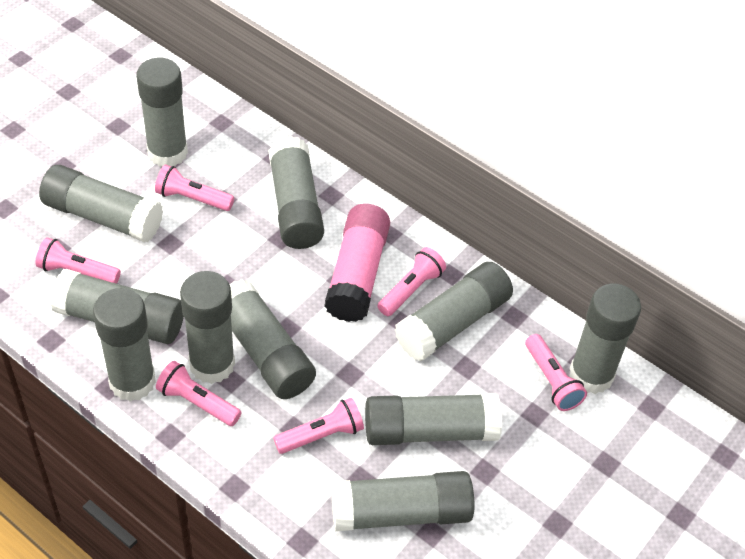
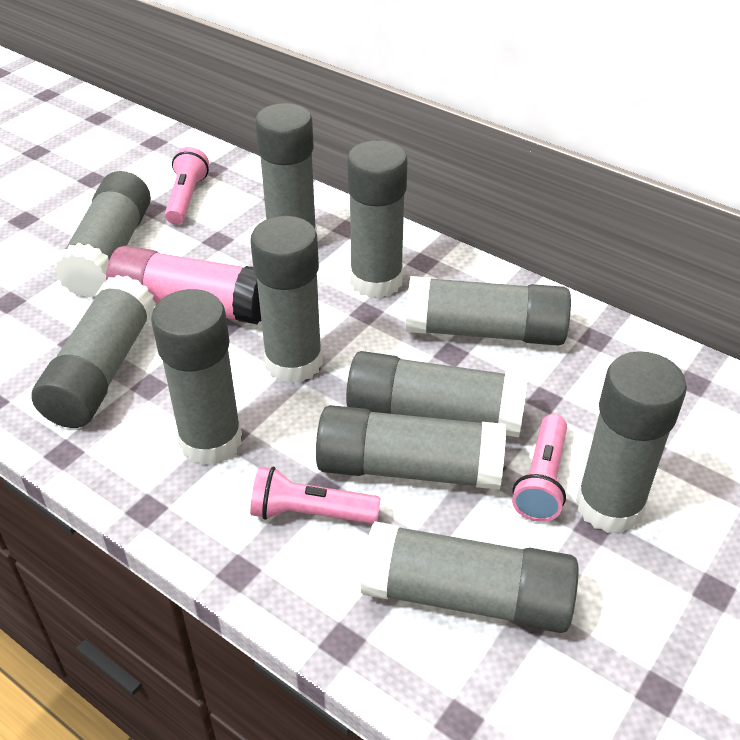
pink flashlight: [35,237,121,284] [155,165,234,211] [156,361,241,426] [273,397,364,454] [378,247,446,316] [525,334,587,411] = 6 -> [165,147,209,225] [250,467,381,524] [512,414,567,522] = 3

